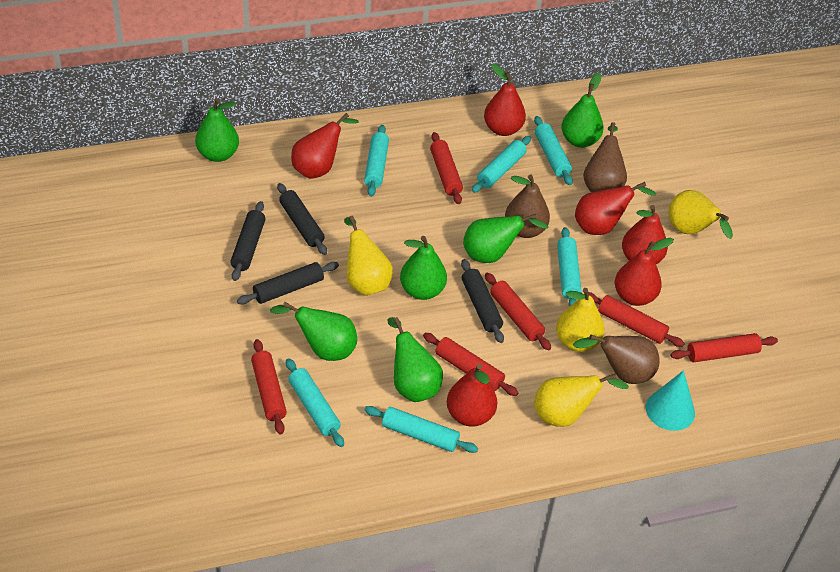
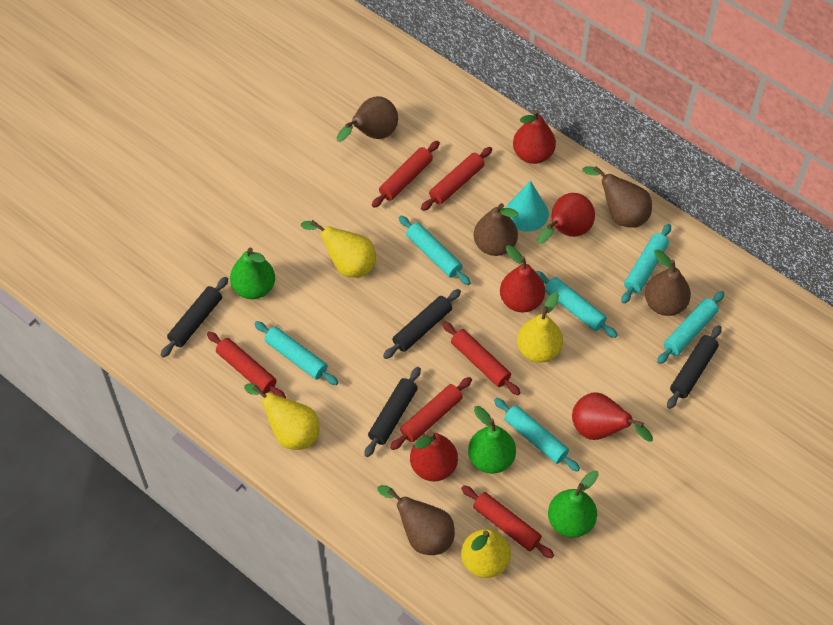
brown pear: [505,174,550,238] [573,334,659,384] [583,122,627,192] = 3 -> [337,96,398,142] [377,485,455,555] [474,203,518,256] [582,166,652,228] [645,250,691,316] = 5
green pear: [195,98,239,162] [270,302,357,361] [387,317,443,402] [400,236,447,300] [463,214,548,263] [561,72,604,148] = 6 -> [230,247,275,299] [468,406,516,474] [548,470,599,538] = 3
red pear: [291,113,359,179] [447,364,497,427] [484,64,526,136] [575,182,656,235] [615,238,674,306] [622,205,668,264] = 6 -> [410,432,458,481] [500,245,545,312] [513,110,556,164] [537,193,595,244] [572,392,653,442] = 5

